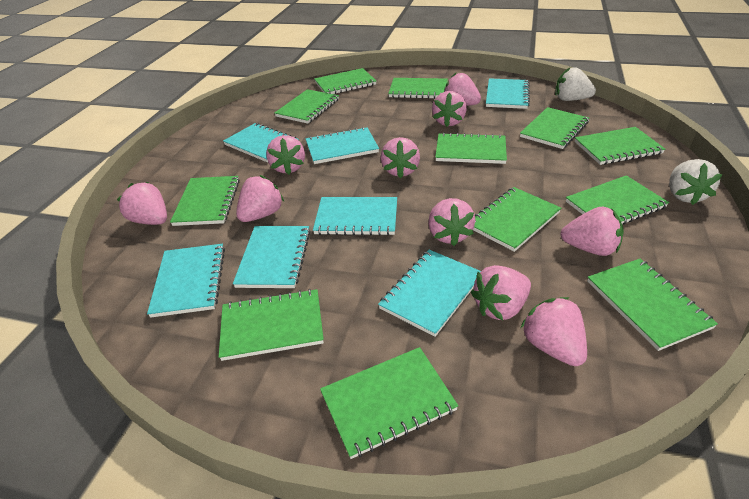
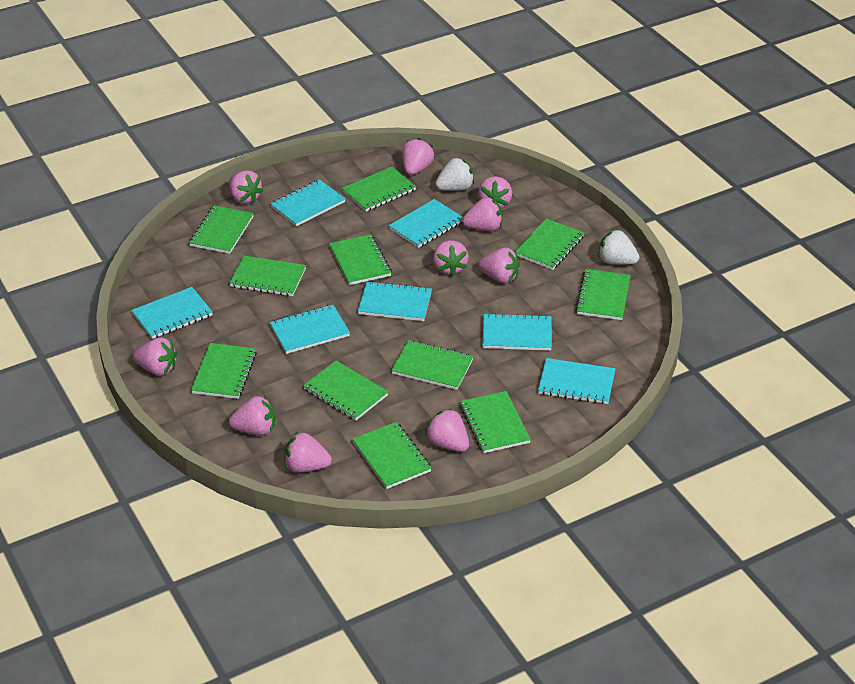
green notebook: [170,176,240,226] [219,289,324,361] [275,89,339,124] [314,68,376,94] [320,347,459,459] [388,78,448,99] [435,133,507,164] [473,187,561,252] [520,107,589,149] [566,175,669,225] [575,127,665,165] [587,259,718,351] = 12 -> [189,205,254,254] [191,343,257,399] [229,256,306,296] [303,360,388,421] [329,234,392,285] [342,167,416,212] [352,422,432,489] [391,340,474,390] [460,391,531,453] [516,218,584,270] [575,269,631,320] = 11

